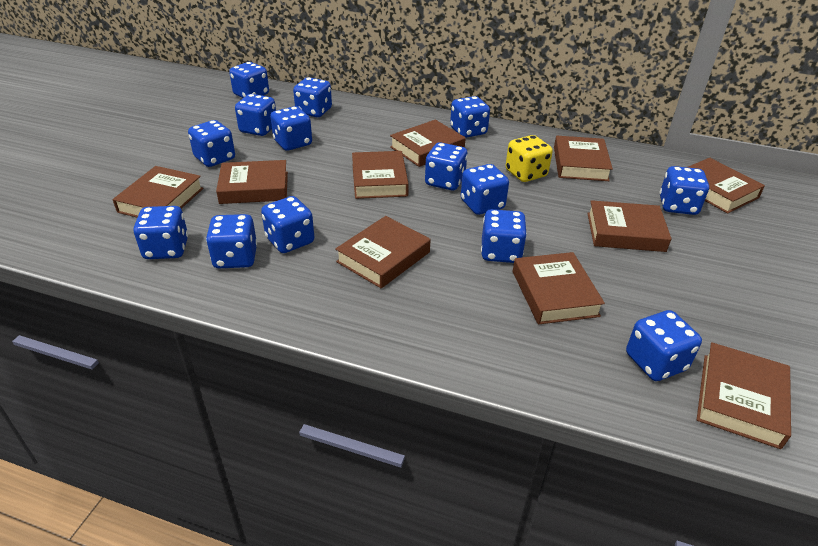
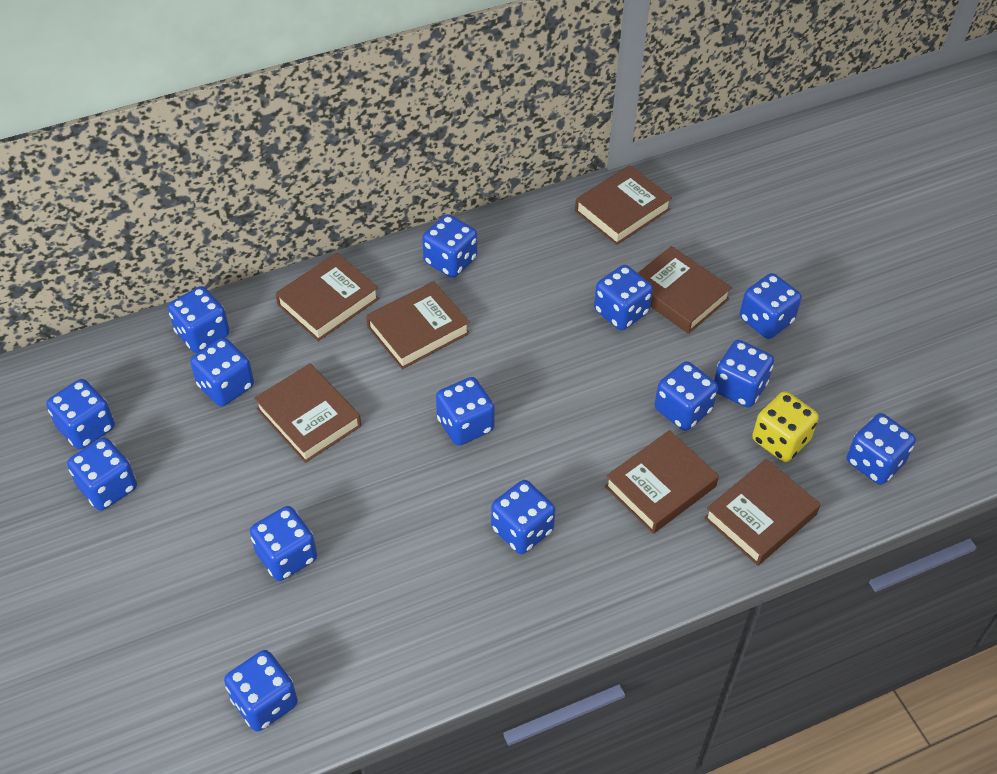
brown book: [113,166,203,218] [216,160,288,204] [335,216,430,288] [352,151,409,199] [390,120,466,167] [513,252,605,324] [554,136,613,181] [587,200,672,252] [687,158,765,214] [697,342,791,449] = 10 -> [254,363,361,463] [275,253,379,341] [366,281,470,369] [575,165,672,245] [605,430,719,534] [638,246,732,334] [704,459,820,566] = 7

